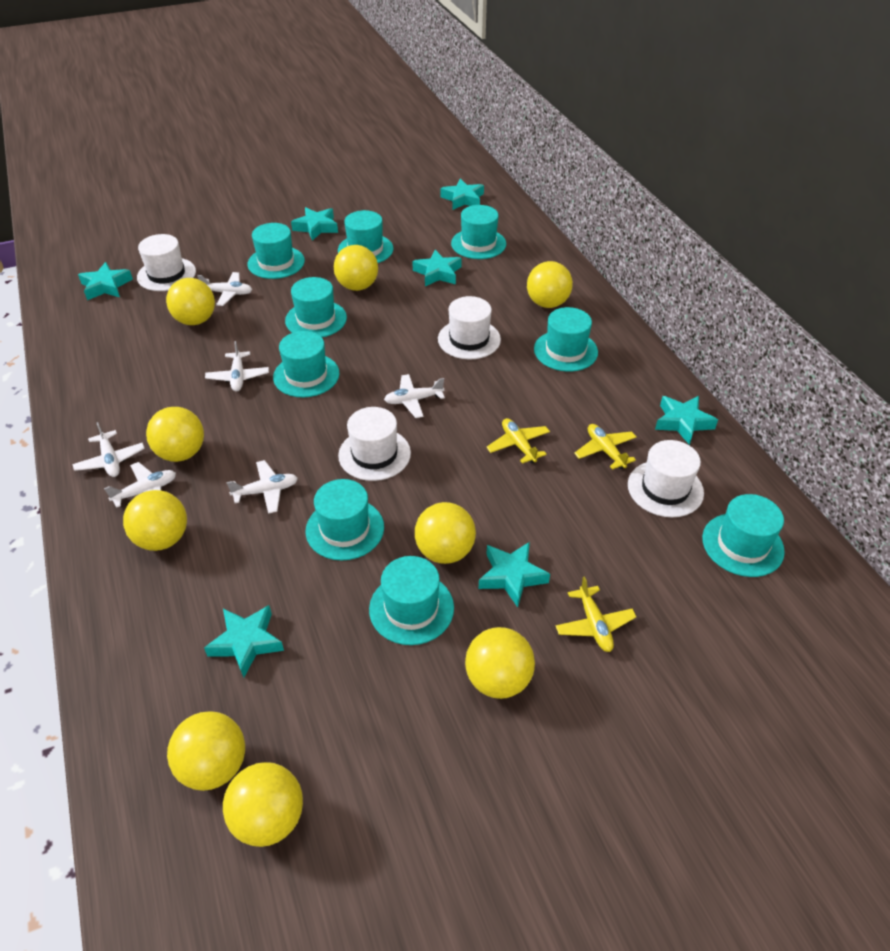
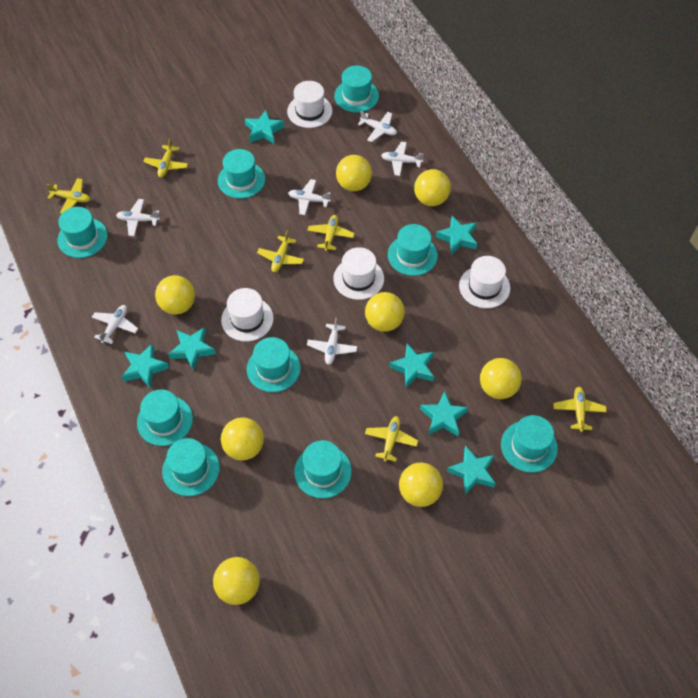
yellow ball: [123,490,187,551] [146,407,204,462] [166,278,215,325] [167,711,245,791] [223,762,303,847] [334,245,378,291] [415,502,476,564] [465,627,535,699] [527,261,573,308] = 9 -> [155,275,195,314] [213,557,260,605] [221,417,264,461] [336,155,372,191] [365,292,405,332] [399,463,443,507] [414,169,451,206] [480,358,522,399] = 8
yellow plane: [486,418,550,464] [556,576,636,652] [574,424,637,470] = 3 -> [47,178,90,214] [143,138,188,178] [257,230,304,272] [307,215,354,251] [365,416,418,462] [553,387,607,432] = 6

